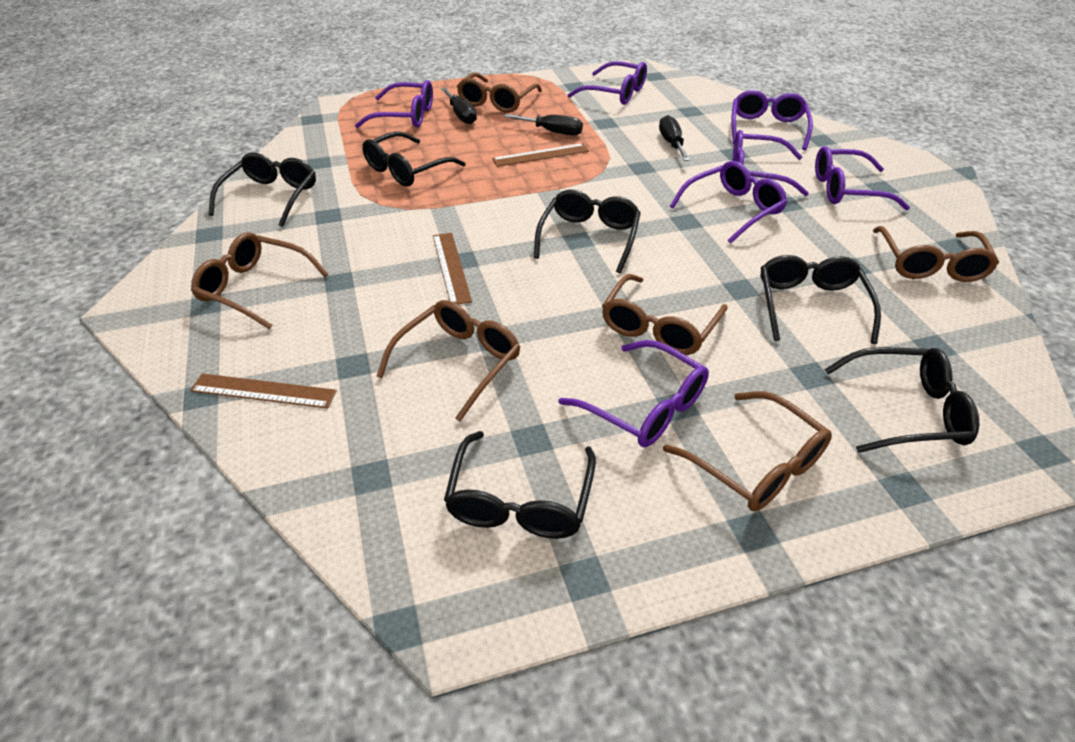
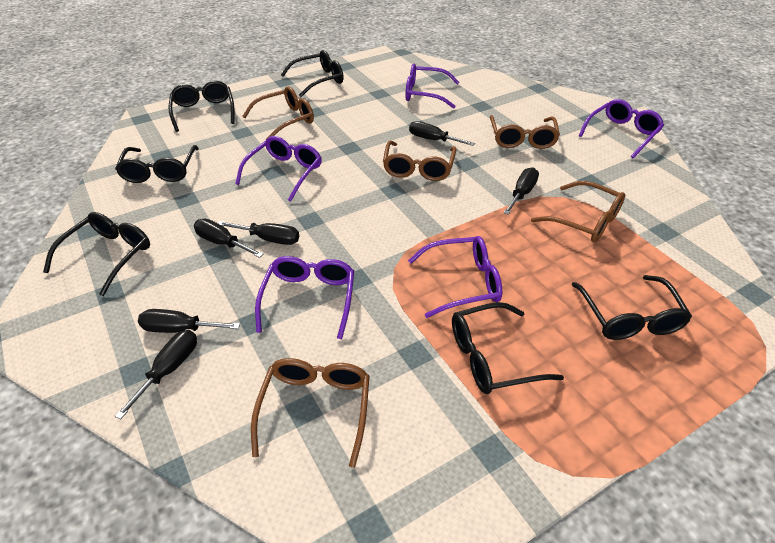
black screwdriver: [441,87,477,124] [504,114,583,136] [659,115,690,161] = 3 -> [115,330,197,420] [138,309,240,333] [194,219,264,258] [218,221,299,245] [409,121,475,146] [503,167,539,215] = 6
brown glasses: [191,232,328,329] [376,300,520,422] [457,73,542,113] [602,274,728,355] [663,391,832,511] [873,226,999,282] = 6 -> [242,86,314,140] [251,358,370,468] [383,141,456,181] [490,115,560,149] [531,181,625,243] = 5
brown ruler: [190,373,337,409] [433,233,472,304] [492,143,589,167] = 3 -> none = 0
purple glasses: [355,80,433,128] [559,340,709,447] [567,61,647,105] [670,161,788,244] [731,90,813,150] [733,130,809,196] [815,146,910,210] = 7 -> [235,136,322,201] [255,256,354,339] [405,64,460,109] [408,236,502,318] [579,99,664,158] = 5

